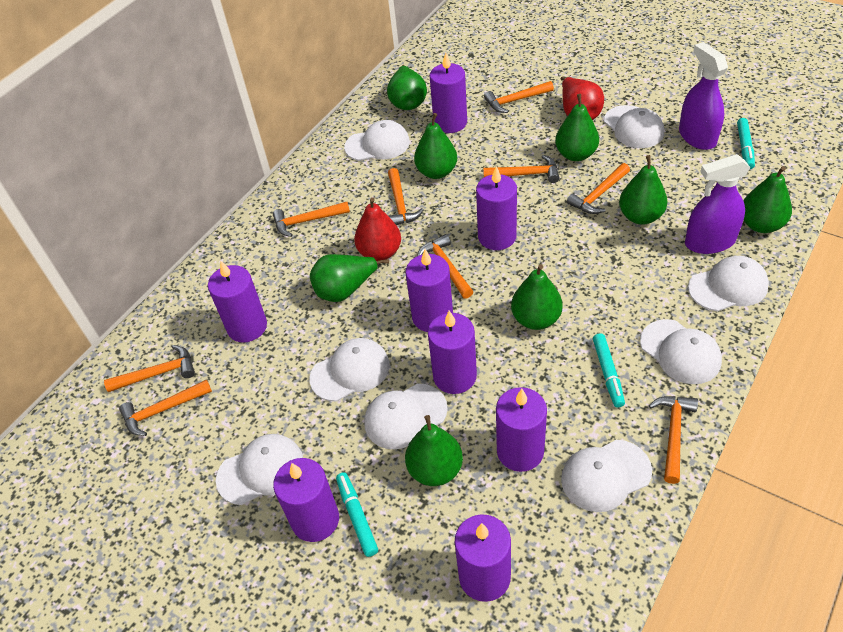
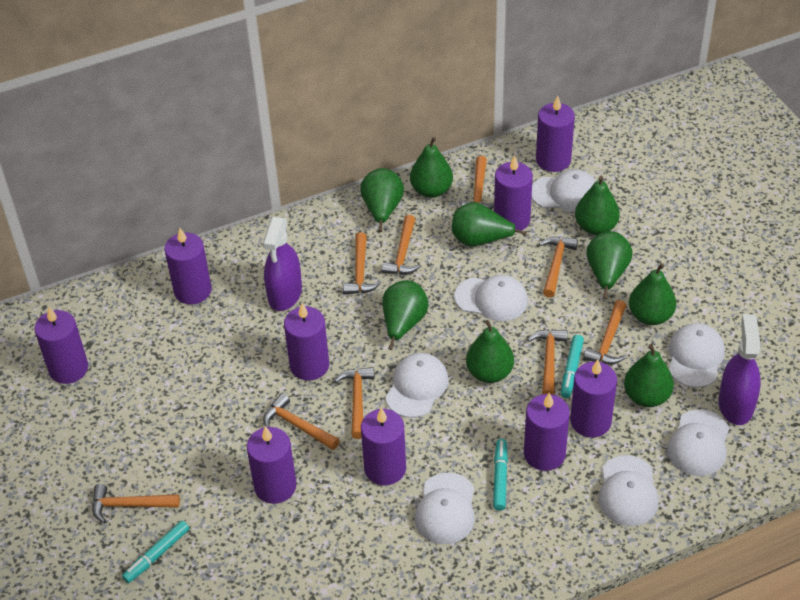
green pear: [310,254,389,302] [387,65,427,110] [405,415,463,486] [414,113,457,179] [511,264,563,330] [555,94,599,161] [619,155,668,225] [743,166,792,233] = 8 -> [361,168,404,232] [382,280,429,350] [410,137,453,198] [452,202,527,247] [466,320,514,383] [575,176,620,235] [587,231,633,299] [624,344,674,407] [629,263,676,325] = 9
purple candle: [208,261,267,343] [273,458,339,542] [406,249,453,332] [428,310,477,394] [430,53,467,133] [455,514,511,602] [476,166,517,250] [496,387,547,472] = 8 -> [34,307,88,384] [164,228,212,304] [247,426,296,504] [284,303,329,381] [361,408,406,485] [494,155,533,231] [524,393,570,471] [536,96,575,172] [570,359,617,438] = 9
red pear: [354,197,401,261] [561,77,604,120] = 2 -> none = 0
white cap: [216,434,303,505] [309,338,390,401] [344,120,410,161] [364,384,448,449] [561,440,652,512] [604,105,664,148] [640,319,722,384] [688,256,769,311] = 8 -> [385,353,449,418] [415,473,475,544] [455,275,528,321] [532,169,596,212] [598,455,659,526] [667,409,729,476] [669,323,725,388] = 7

